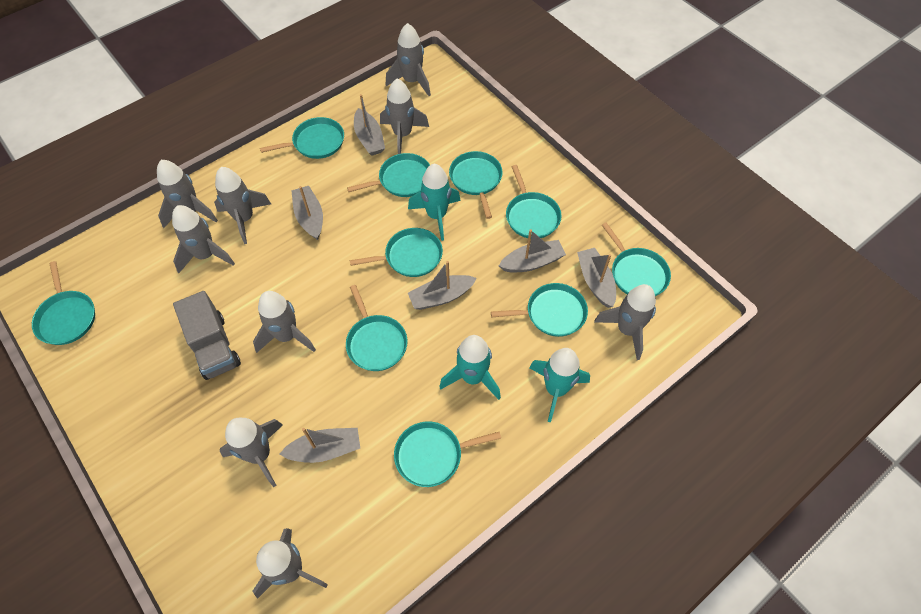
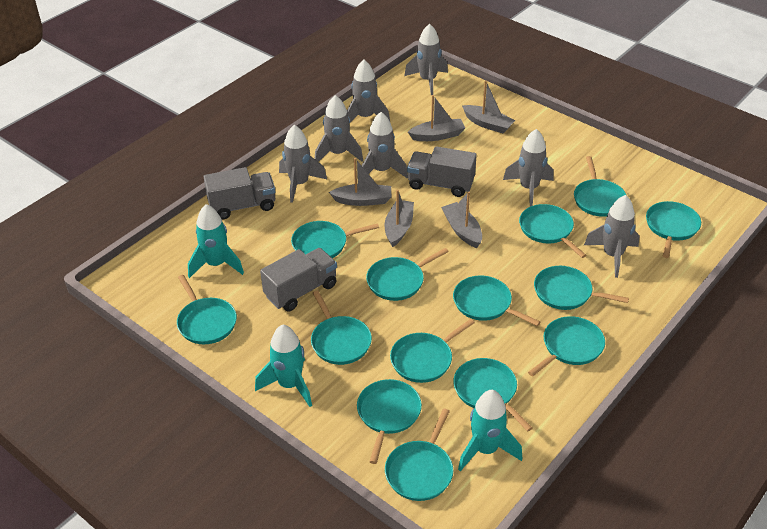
grey boat: [280,428,360,463] [291,186,323,240] [354,94,385,156] [408,261,477,310] [499,229,566,273] [577,248,616,308] = 6 -> [329,158,391,206] [385,190,414,247] [408,95,465,141] [441,192,482,248] [462,81,515,133] = 5
grey rocket: [157,160,218,228] [172,205,235,273] [214,167,271,244] [220,418,283,487] [252,528,328,599] [253,291,316,353] [380,79,429,154] [386,23,431,96] [594,284,656,360] = 9 -> [279,125,327,203] [315,95,363,162] [347,60,390,123] [362,112,408,178] [404,24,448,95] [503,129,554,207] [584,195,640,278] = 7
grey truck: [173,291,241,380] = 1 -> [204,167,275,219] [260,248,337,311] [407,146,477,197] = 3
turquoise pan: [32,261,95,345] [260,117,344,159] [346,285,408,371] [347,153,430,197] [350,228,443,277] [394,421,501,487] [449,151,503,219] [491,283,588,337] [506,165,562,238] [602,223,671,296] = 10 -> [177,275,237,344] [291,221,379,258] [311,291,372,365] [357,379,422,464] [366,248,449,301] [385,408,453,501] [390,319,475,383] [453,275,540,326] [453,358,533,432] [519,204,586,258] [528,316,605,376] [534,266,629,310] [574,156,627,217] [646,201,701,258] = 14

